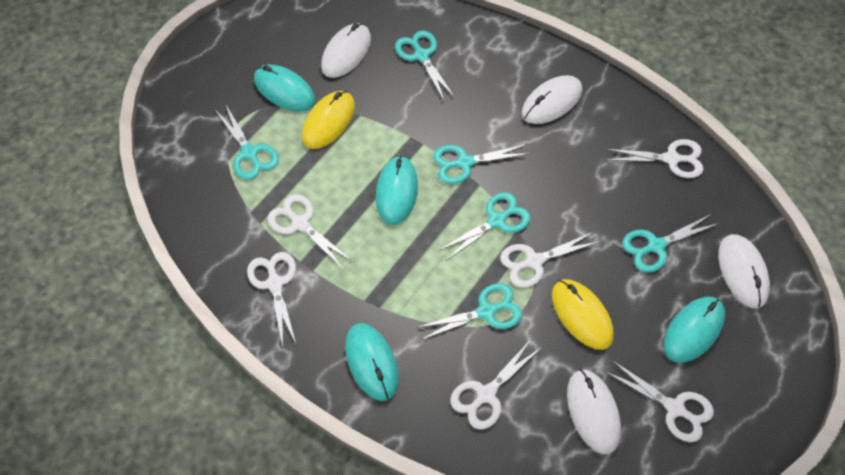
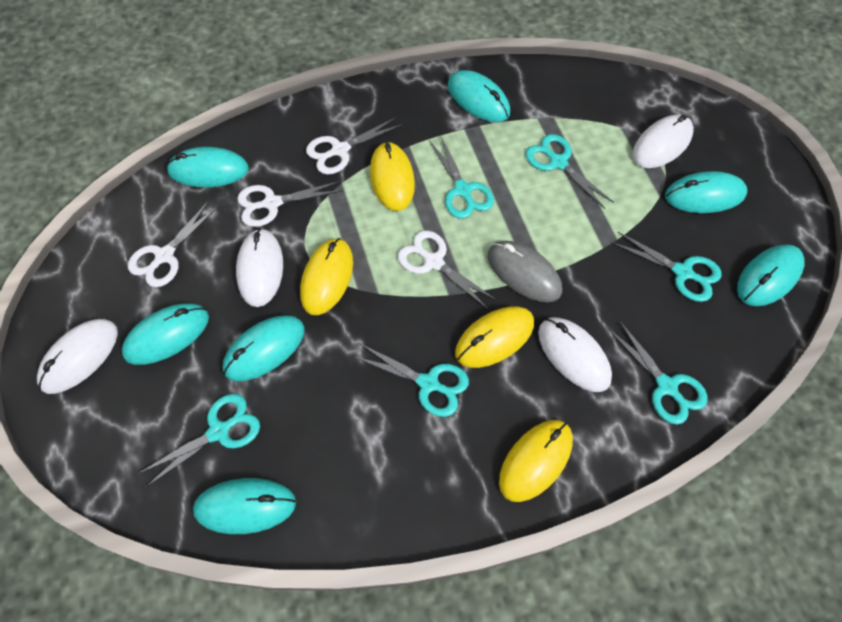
grey mouse: none = 0 -> [488,241,562,302] = 1
turquoise mouse: [254,65,315,112] [345,323,399,401] [376,156,418,225] [664,297,725,363] = 4 -> [121,304,209,365] [166,147,249,187] [193,478,296,534] [223,315,305,381] [448,70,510,122] [665,171,747,213] [737,244,805,306] = 7
white scissors: [247,252,297,347] [268,194,352,269] [450,339,542,429] [500,232,600,288] [606,139,704,178] [606,361,714,442] = 6 -> [128,200,219,287] [237,181,343,227] [306,117,402,175] [398,230,496,309] = 4
yellow mouse: [302,91,355,149] [552,279,614,350] = 2 -> [300,238,353,315] [370,142,415,211] [455,307,534,368] [499,420,573,502] = 4

